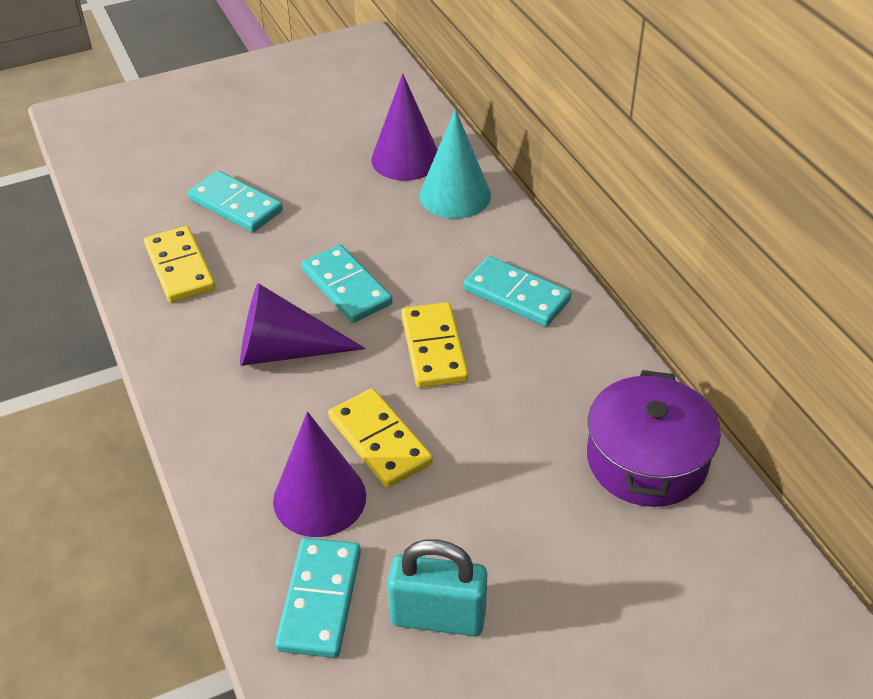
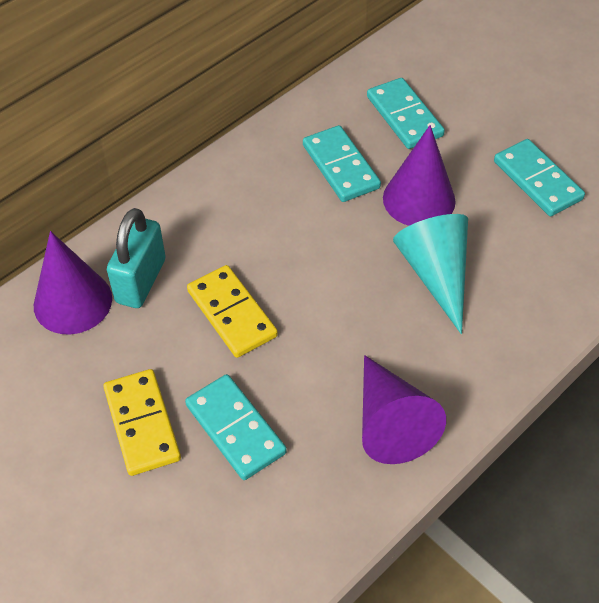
purple pot: [587,370,721,507] = 1 -> none = 0
yellow domino: [144,226,216,303] [328,388,433,488] [401,302,468,388] = 3 -> [103,369,181,476] [187,265,278,358] = 2

